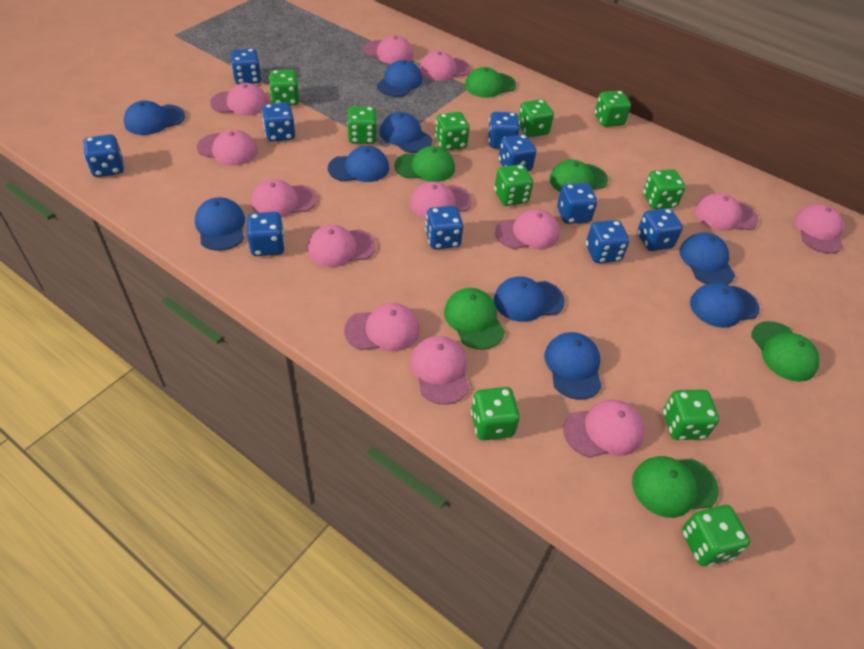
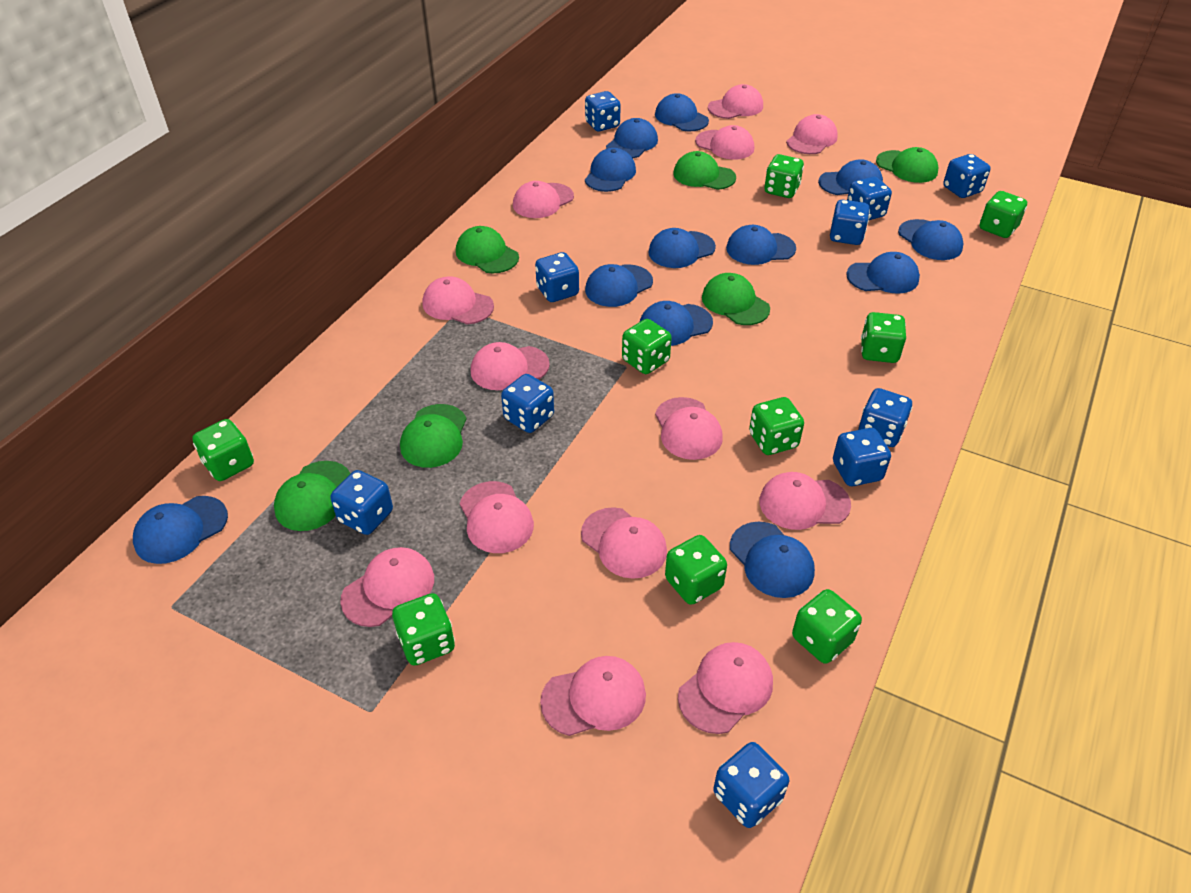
blue cap: [124,101,185,135] [195,197,245,251] [328,146,389,182] [377,60,422,97] [380,112,432,153] [494,276,565,322] [545,332,602,400] [679,232,735,285] [690,283,760,328] = 9 -> [133,496,228,564] [585,148,636,192] [585,264,653,307] [606,118,658,158] [640,301,713,346] [648,228,716,268] [655,93,709,131] [726,225,796,265] [730,522,815,598] [818,159,883,195] [846,252,920,294] [898,219,964,260] = 12
green dice: [269,70,299,106] [347,106,377,144] [435,112,469,151] [471,387,520,441] [494,164,533,206] [518,99,554,137] [595,91,631,127] [643,169,686,209] [663,389,719,440] [682,505,750,566] = 10 -> [192,419,254,481] [392,593,455,666] [622,319,672,374] [665,535,727,605] [749,397,804,455] [764,154,804,198] [792,589,862,664] [861,312,906,363] [979,191,1027,238] = 9

